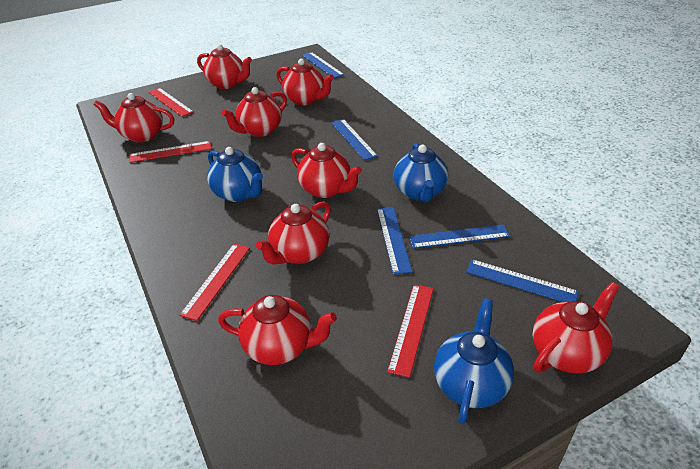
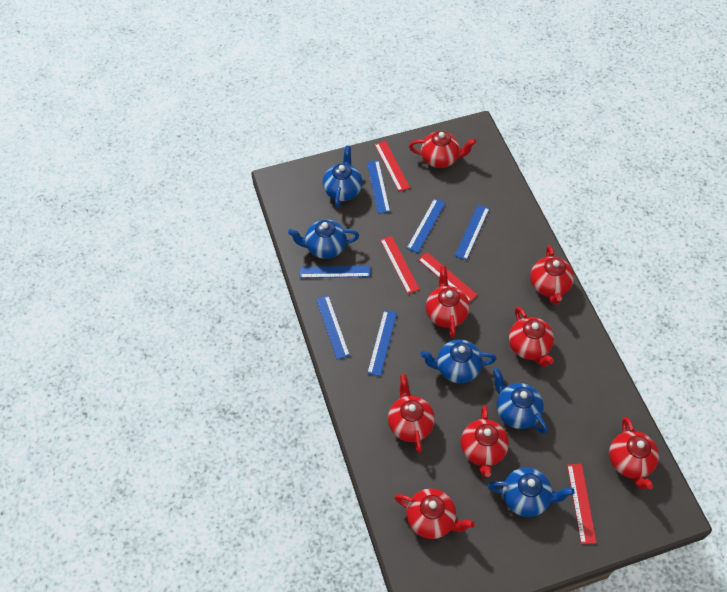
blue ruler: [302,52,344,78] [331,119,378,160] [377,207,412,275] [409,225,510,249] [466,259,579,302] = 5 -> [300,265,370,278] [316,295,350,360] [367,160,390,214] [367,310,397,376] [407,198,445,253] [455,205,490,260] = 6
blue teapot: [207,147,263,202] [394,143,448,202] [434,298,514,424] = 3 -> [288,219,359,259] [323,145,362,208] [420,339,496,383] [488,467,575,517] [493,368,548,434] = 5

